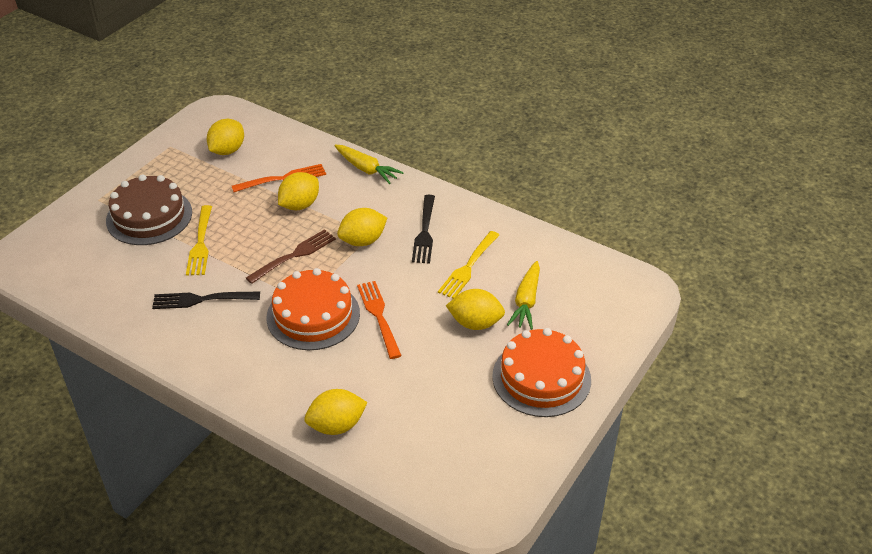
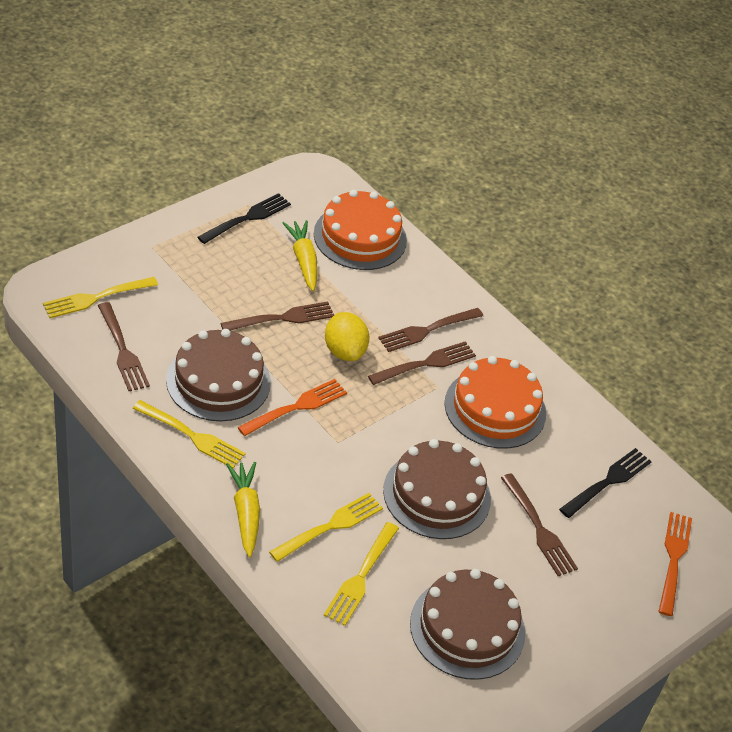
brown cake: [106,174,192,245] = 1 -> [166,329,271,421] [383,439,491,539] [410,569,526,680] = 3
brown fork: [246,229,336,284] = 1 -> [98,302,150,391] [221,301,334,331] [368,341,476,385] [378,308,483,352] [501,473,578,576] = 5
yellow fork: [186,205,212,276] [438,231,499,299] = 2 -> [43,277,158,318] [133,400,245,468] [269,493,383,562] [324,522,399,626] = 4
yellow lemon: [207,119,244,155] [278,172,319,210] [304,389,368,435] [337,208,387,246] [446,289,505,330] = 5 -> [325,312,370,361] = 1

